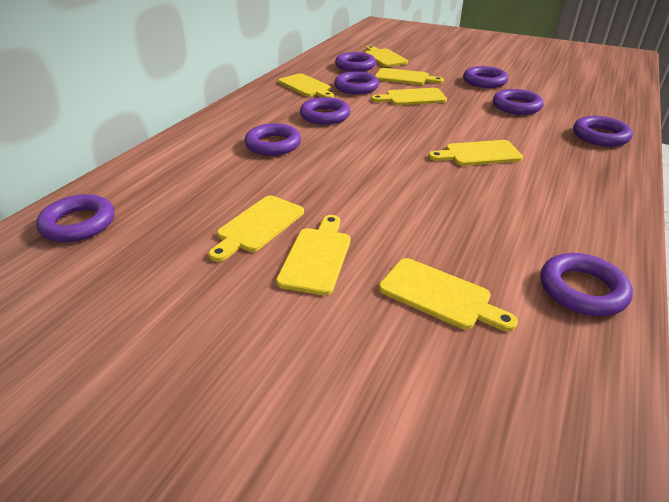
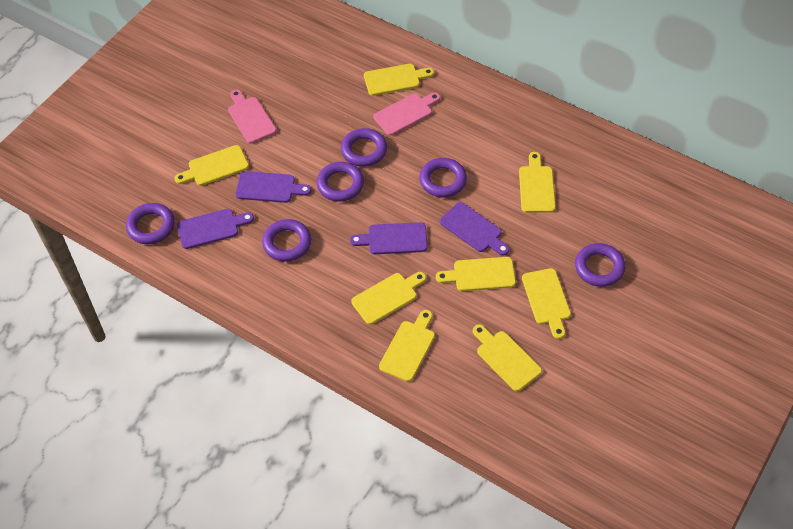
pink cutting board: none = 0 -> [228,89,277,144] [374,92,440,136] = 2
purple cutting board: none = 0 -> [177,209,254,249] [235,171,311,203] [350,222,427,254] [440,202,509,256] = 4
purple ring: [36,194,114,242] [245,123,301,156] [300,97,350,125] [334,71,379,94] [335,52,376,72] [463,66,508,88] [493,89,544,115] [540,253,633,316] [573,116,633,147] = 9 -> [126,203,175,244] [262,219,311,262] [317,162,364,202] [341,128,387,167] [419,158,467,198] [575,243,626,287] = 6

